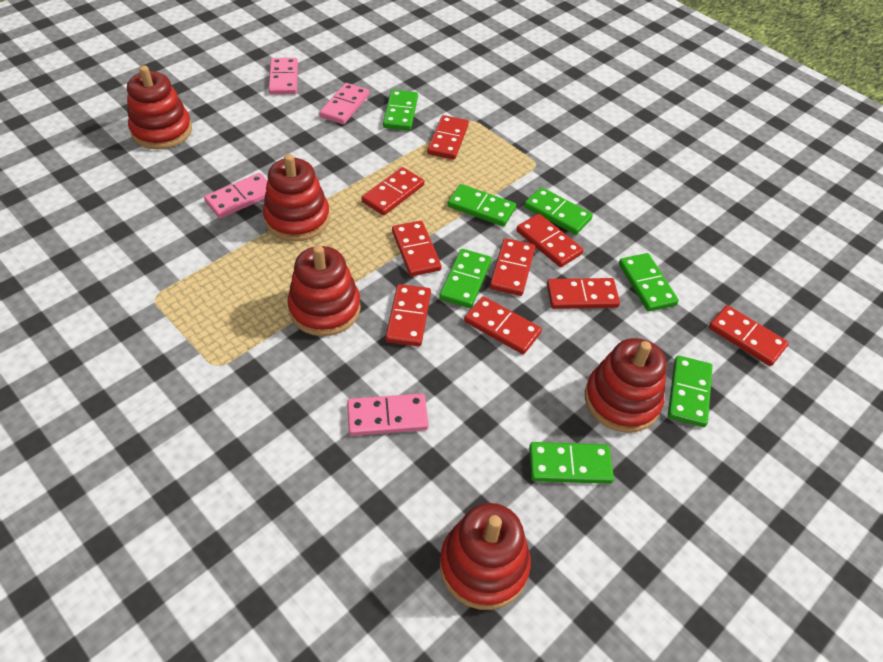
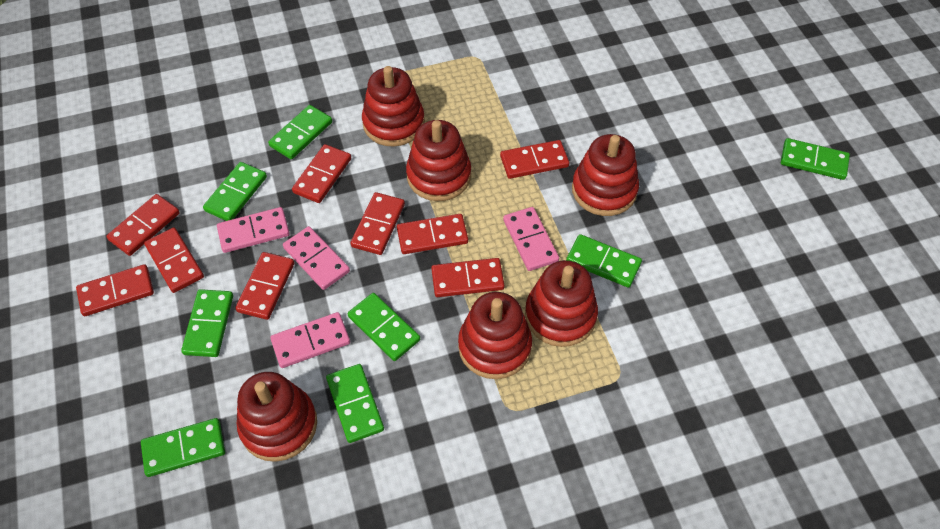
green domino: [383,90,418,131] [439,249,492,308] [448,184,516,227] [524,187,593,235] [529,442,614,484] [619,253,679,312] [668,355,713,427] = 7 -> [141,418,225,477] [181,289,233,357] [203,162,267,221] [268,105,332,159] [326,364,384,443] [348,293,420,361] [566,234,642,288] [781,138,850,180] = 8
red stacking toy: [127,65,192,149] [263,154,330,242] [287,245,361,336] [440,503,531,610] [585,338,667,433] = 5 -> [237,372,317,462] [362,66,425,147] [406,120,471,201] [458,292,532,379] [525,260,598,347] [572,134,639,216] = 6

